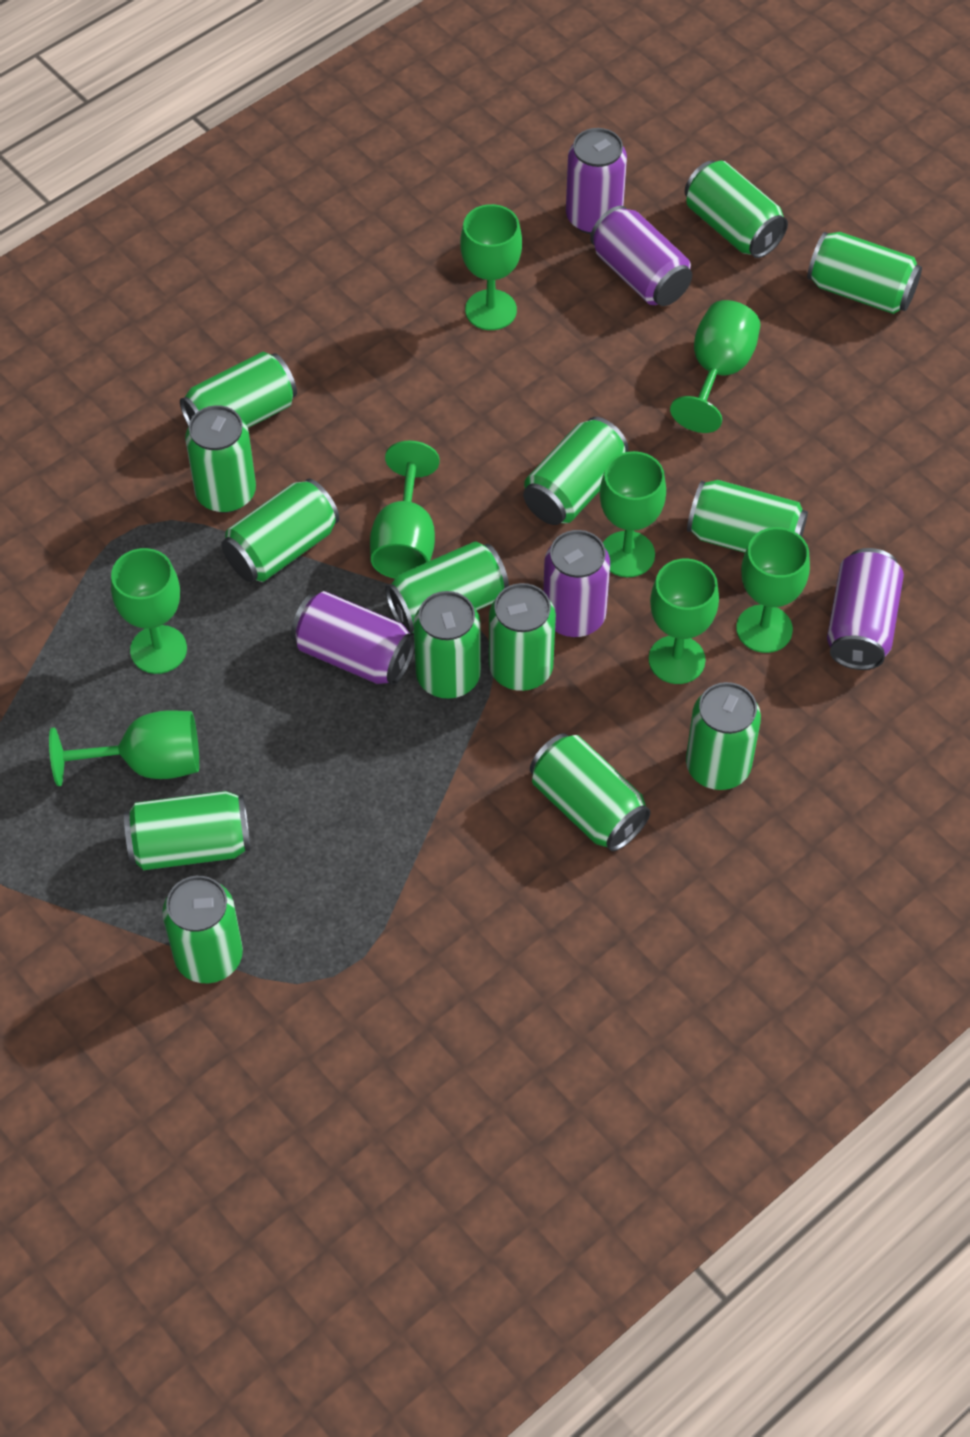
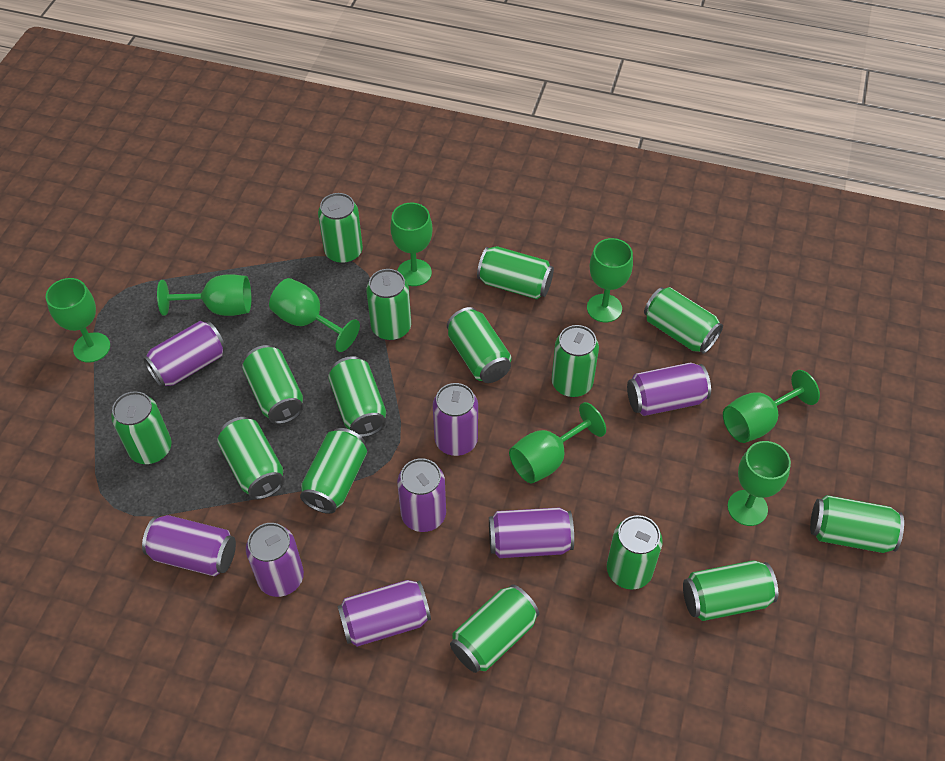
green can: [124,791,250,870] [162,876,243,983] [180,352,297,428] [185,405,256,513] [221,479,339,582] [385,541,509,634] [414,591,481,699] [489,583,556,691] [523,417,629,525] [530,733,651,851] [685,160,788,258] [686,682,761,790] [687,480,808,553] [807,232,922,314] = 14 -> [111,391,171,464] [217,417,285,500] [242,345,304,424] [300,428,367,514] [318,193,363,264] [328,356,386,437] [366,269,411,340] [447,307,512,383] [450,584,539,673] [477,246,554,299] [552,325,599,397] [607,515,663,590] [644,287,723,354] [683,560,778,621] [810,495,904,553] = 15
purple can: [291,591,415,685] [543,530,610,637] [566,128,627,234] [590,206,692,306] [827,548,904,670] = 5 -> [142,515,236,576] [143,321,226,388] [246,523,304,597] [337,580,431,647] [397,458,446,532] [433,383,478,456] [489,507,574,558] [627,363,711,416] = 8

